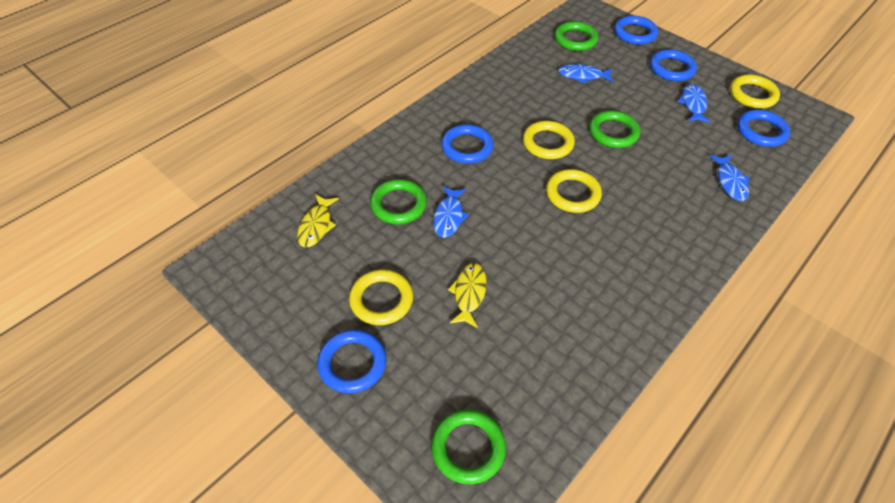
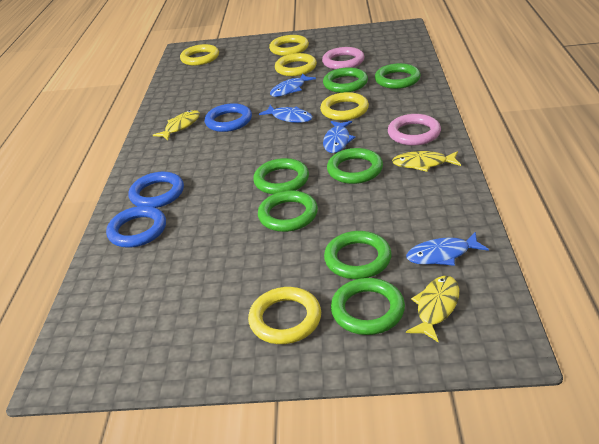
blue ring: [317,330,387,394] [441,124,494,163] [614,15,658,45] [650,49,697,81] [737,109,790,147] = 5 -> [106,206,166,248] [128,172,184,208] [205,103,252,132] = 3
green ring: [370,179,427,224] [431,409,506,484] [554,21,599,51] [589,110,640,148] = 4 -> [253,158,309,194] [258,190,318,232] [323,67,368,93] [324,231,392,279] [327,148,383,184] [331,278,405,335] [375,63,421,89] = 7
pink ring: none = 0 -> [322,47,364,69] [388,114,441,145] = 2
yellow fish: [297,194,339,247] [448,263,487,328] = 2 -> [153,110,200,140] [392,151,461,172] [406,276,459,343] = 3
yellow ring: [349,269,413,325] [523,121,575,159] [546,169,602,213] [730,74,780,108] = 4 -> [180,44,219,65] [248,287,321,344] [269,35,309,56] [275,53,317,76] [320,92,369,121] = 5

